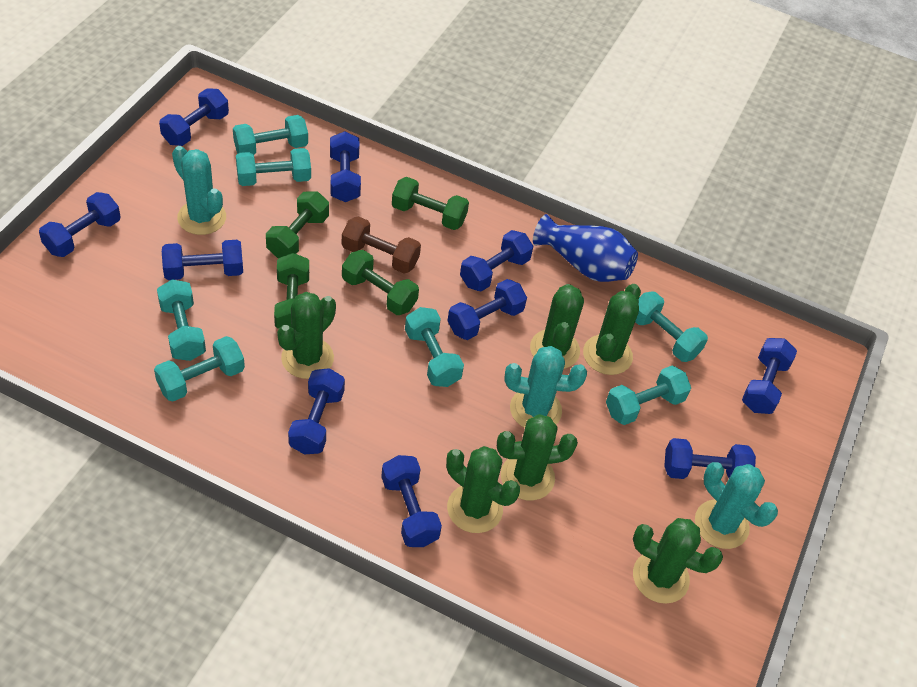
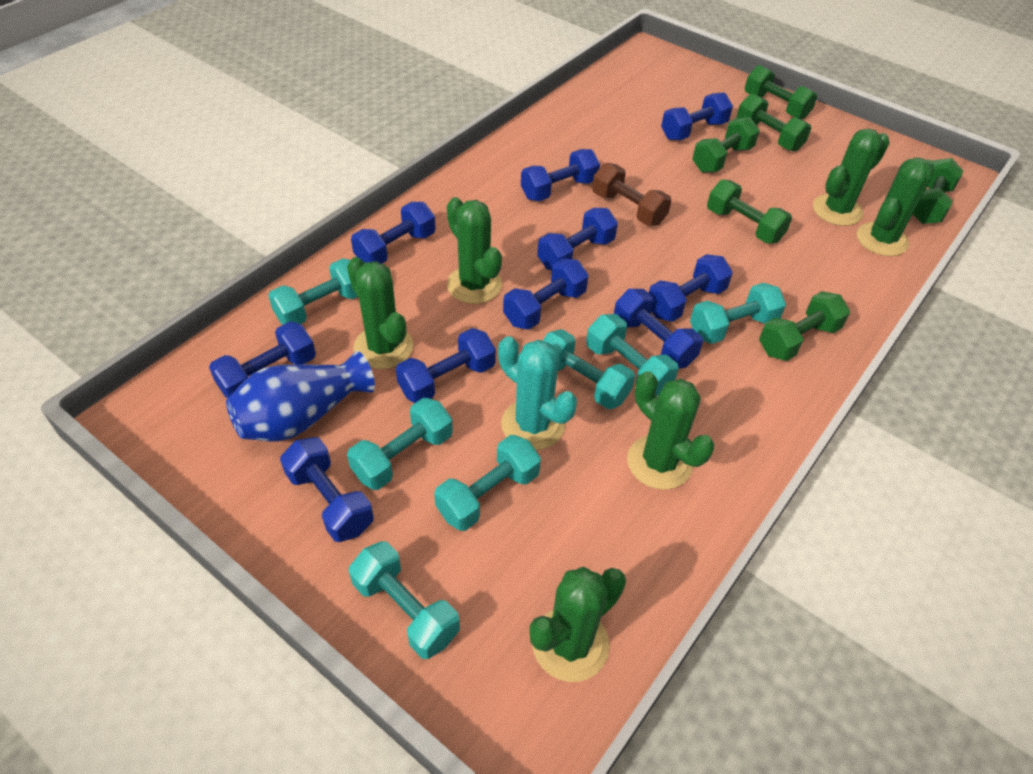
green dumbbell: [266,191,329,258] [274,253,309,329] [342,250,419,315] [392,177,469,230] = 4 -> [692,117,760,173] [707,179,792,243] [736,94,811,152] [744,65,818,120] [759,291,850,361] [913,158,964,224] = 6
turquoise cactus: [172,146,226,235] [504,346,587,428] [695,462,778,549] = 3 -> [498,336,577,450] = 1

